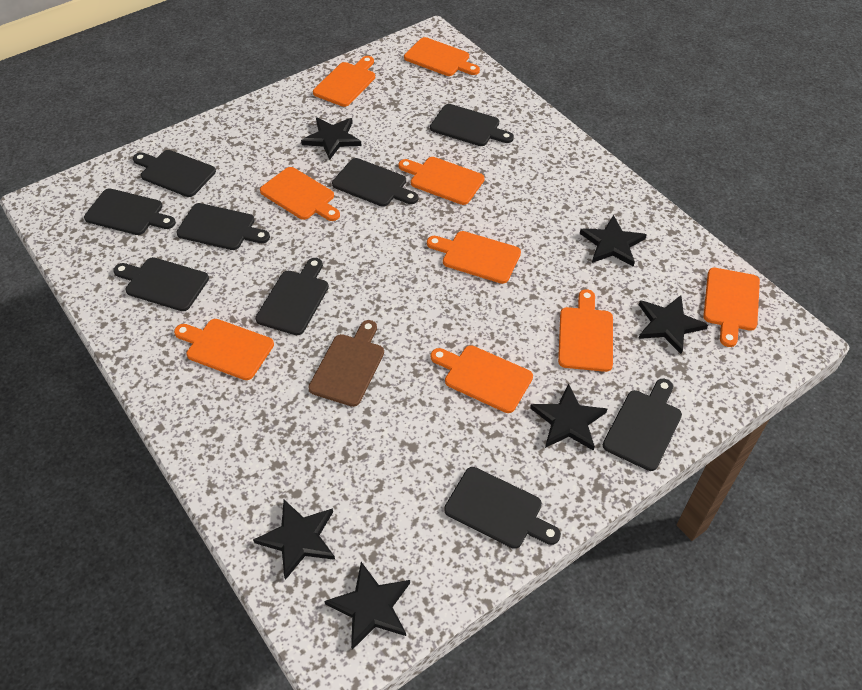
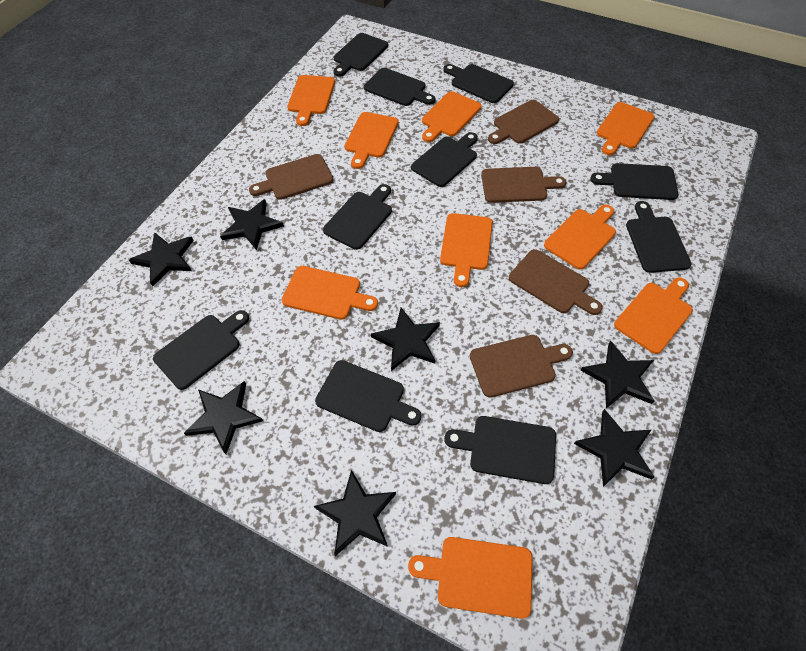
black cutting board: [84,189,176,235] [113,257,209,311] [133,150,216,197] [176,203,270,250] [255,258,329,335] [332,158,418,207] [430,104,514,146] [444,467,561,549] [603,379,682,471] = 9 -> [153,310,249,390] [315,360,422,432] [323,184,392,250] [333,33,388,77] [364,68,436,106] [411,132,478,187] [443,64,514,103] [444,416,556,484] [590,163,678,200] [626,201,691,273] = 10
black star: [253,500,335,580] [301,118,362,160] [325,562,410,650] [530,384,607,451] [580,215,647,267] [638,295,708,354] = 6 -> [129,232,194,286] [184,381,263,454] [220,199,284,250] [314,470,396,556] [371,308,440,371] [574,409,654,487] [580,341,654,408] = 7
brown cutting board: [308,320,384,407] = 1 -> [249,154,334,200] [470,335,573,398] [481,167,566,203] [488,100,559,144] [509,249,603,315] = 5

